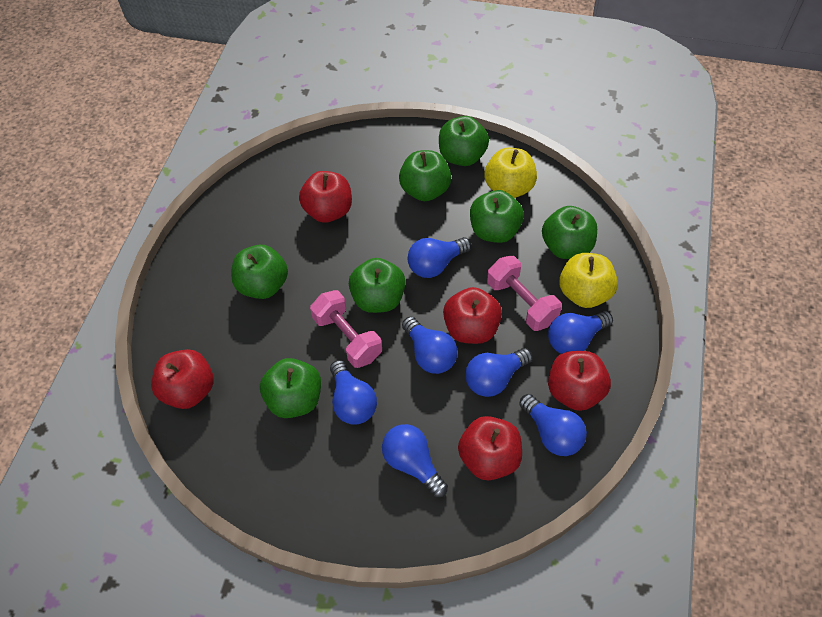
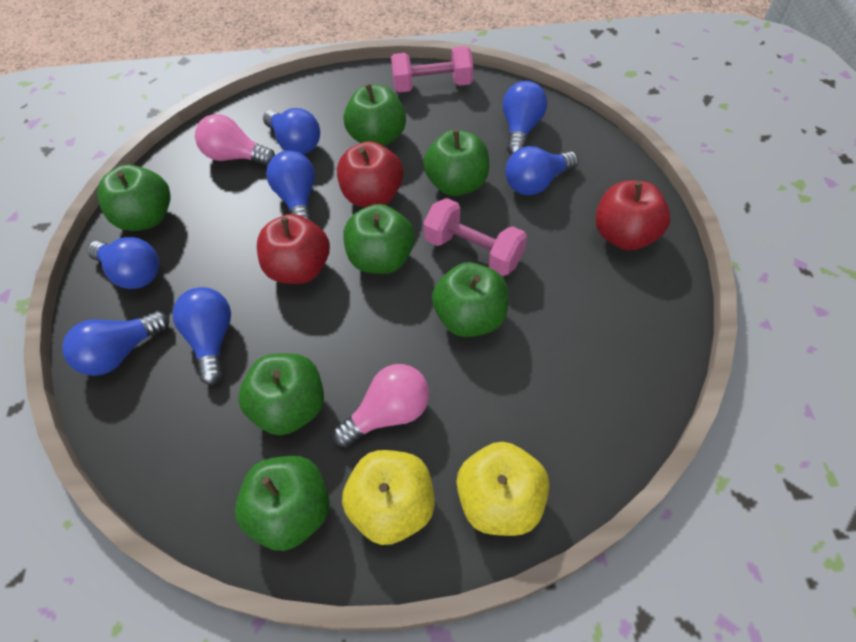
pink light bulb: none = 0 -> [195,114,275,166] [333,364,429,447] = 2
red apple: [151,349,214,409] [299,171,352,223] [443,287,502,344] [458,416,522,480] [548,351,611,411] = 5 -> [257,214,330,284] [337,141,403,207] [595,180,670,251] = 3

